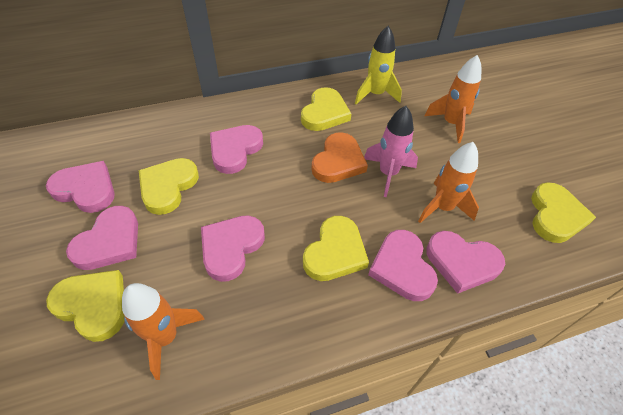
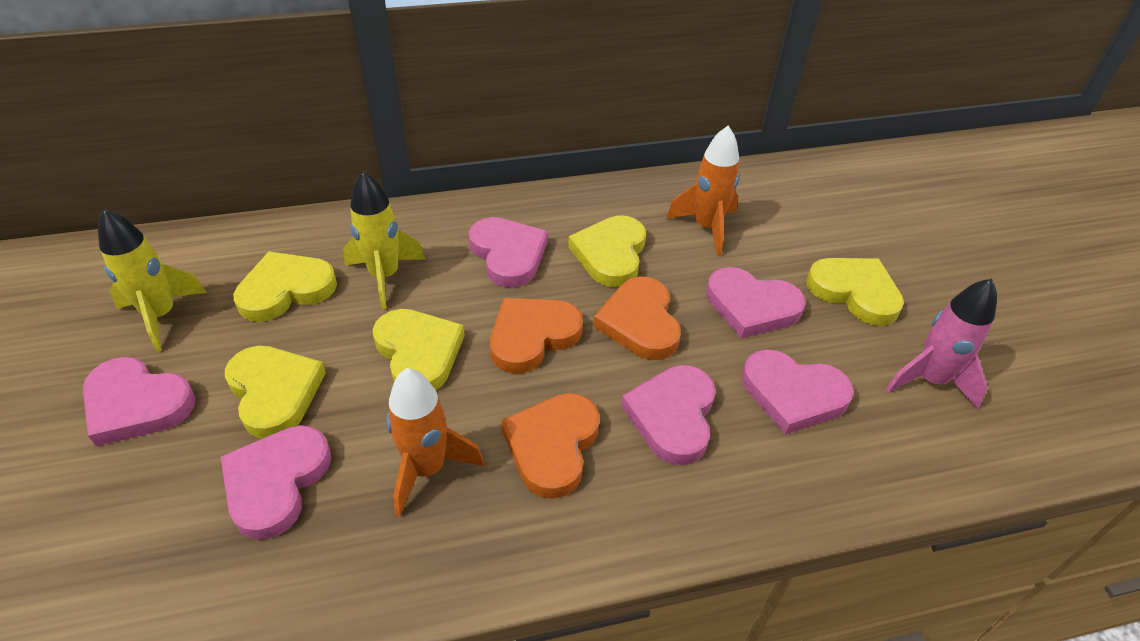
orange heart: [311,132,368,183] = 1 -> [490,298,583,373] [501,393,600,499] [593,277,681,360] = 3
orange rocket: [122,283,205,380] [418,142,479,223] [425,55,482,143] = 3 -> [386,368,484,517] [666,126,740,256] = 2
yellow rocket: [355,26,402,104] = 1 -> [98,209,207,352] [343,171,425,309] = 2

